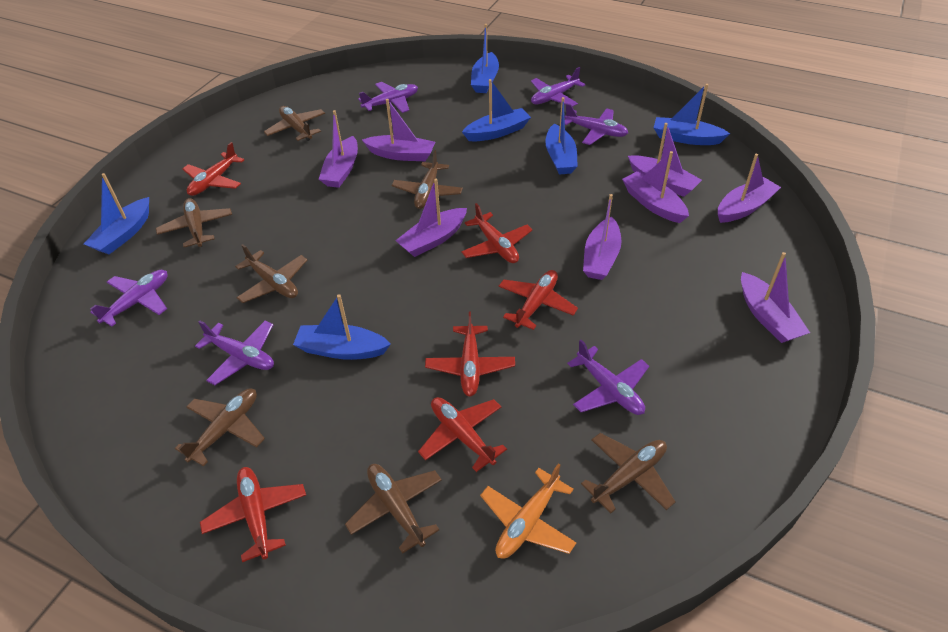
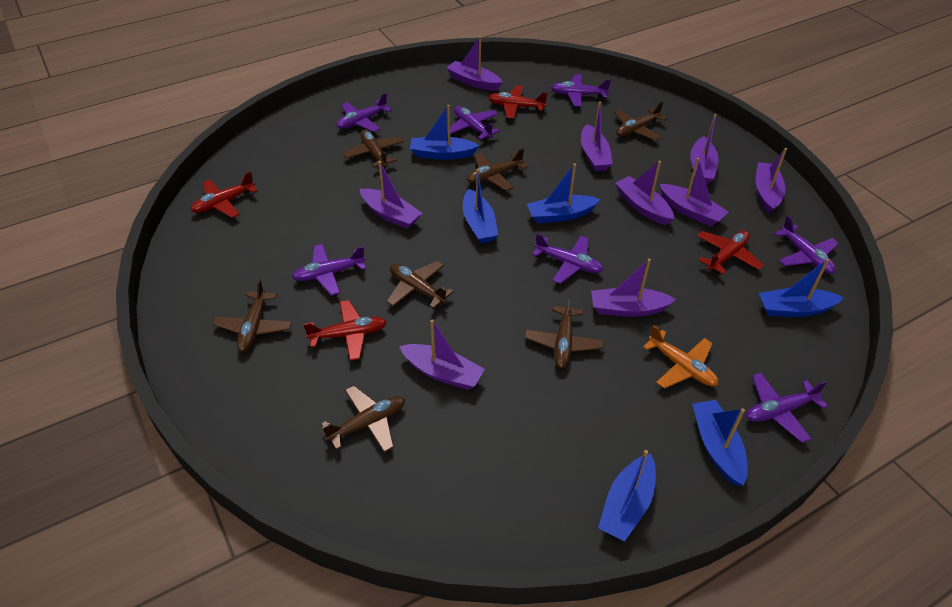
purple boat: [319,110,358,188] [362,99,435,161] [395,179,467,257] [583,194,622,280] [622,151,689,223] [628,123,702,197] [718,154,781,223] [741,252,810,343] = 8 -> [360,161,422,229] [399,320,485,390] [446,36,503,90] [581,102,613,171] [591,258,676,317] [615,161,674,225] [659,158,728,226] [690,114,719,184] [756,148,787,214] = 9
purple plane: [90,270,168,327] [195,320,274,385] [358,82,418,113] [531,67,585,107] [565,104,628,145] [567,340,649,415] = 6 -> [292,244,366,296] [336,93,392,132] [447,106,500,140] [532,233,603,284] [551,74,611,107] [746,373,828,443] [774,216,839,274] = 7
red plane: [183,142,244,196] [200,467,306,562] [418,397,507,472] [425,311,515,396] [461,203,532,263] [499,270,578,330] = 6 -> [191,171,257,218] [303,300,387,361] [488,85,547,119] [697,230,764,274] = 4

